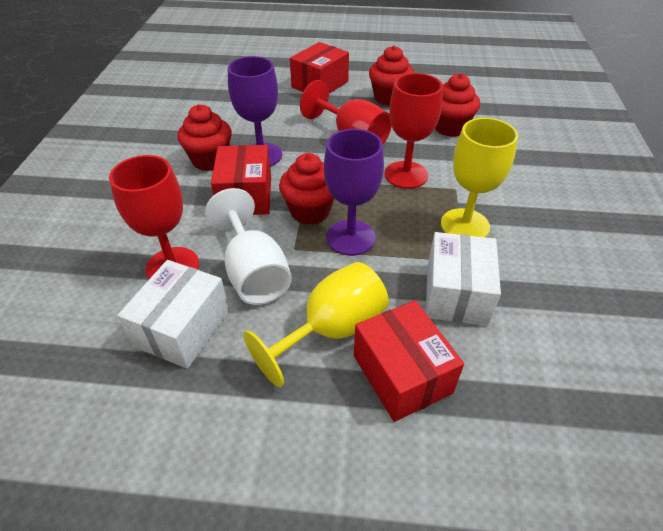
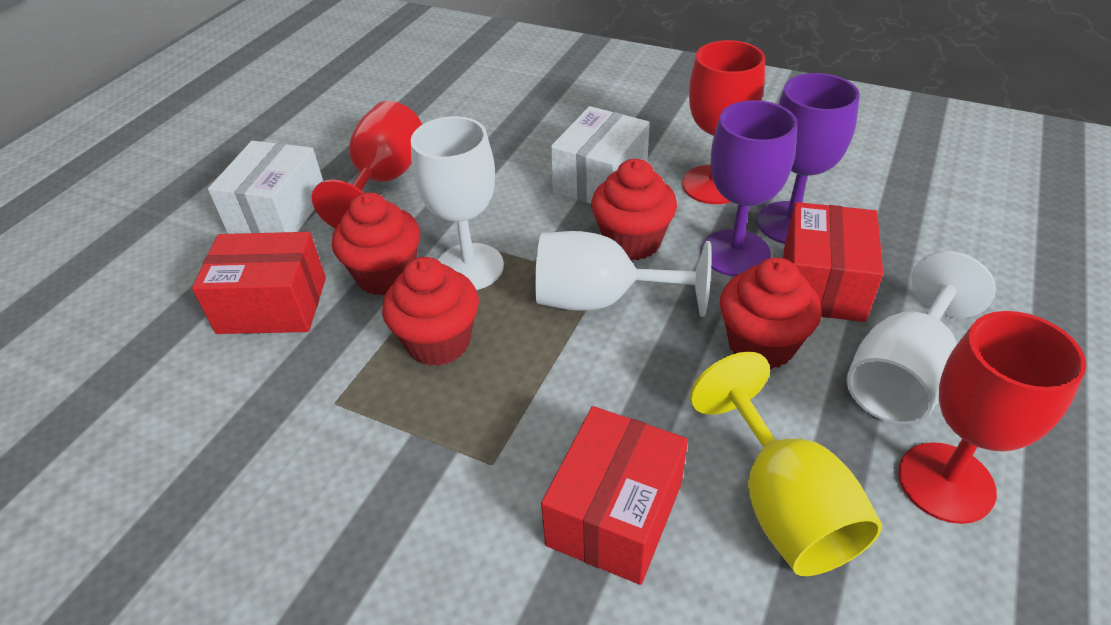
white goblet: [205,188,292,305] = 1 -> [411,116,504,290] [535,231,712,317] [847,251,996,424] = 3
yellow goblet: [243,262,389,387] [441,118,518,237] = 2 -> [690,352,882,576] = 1

